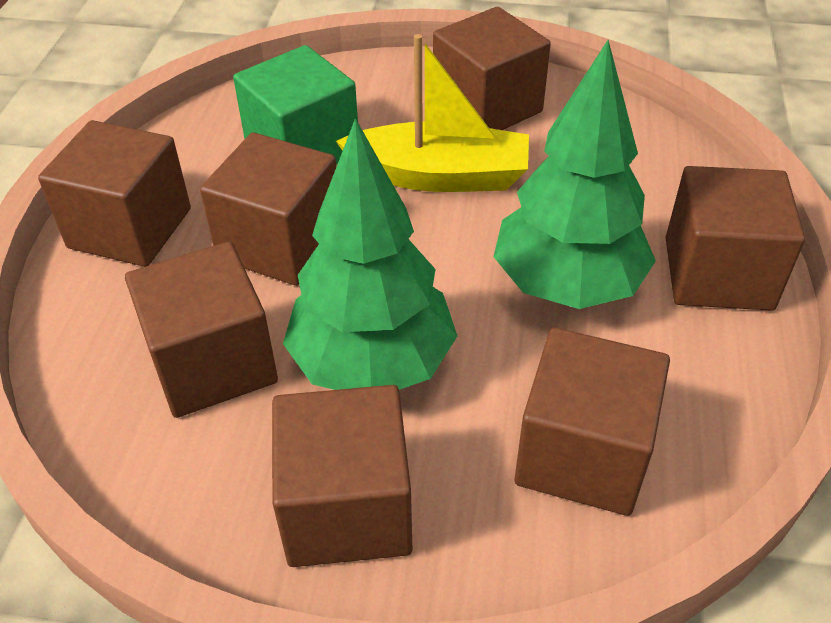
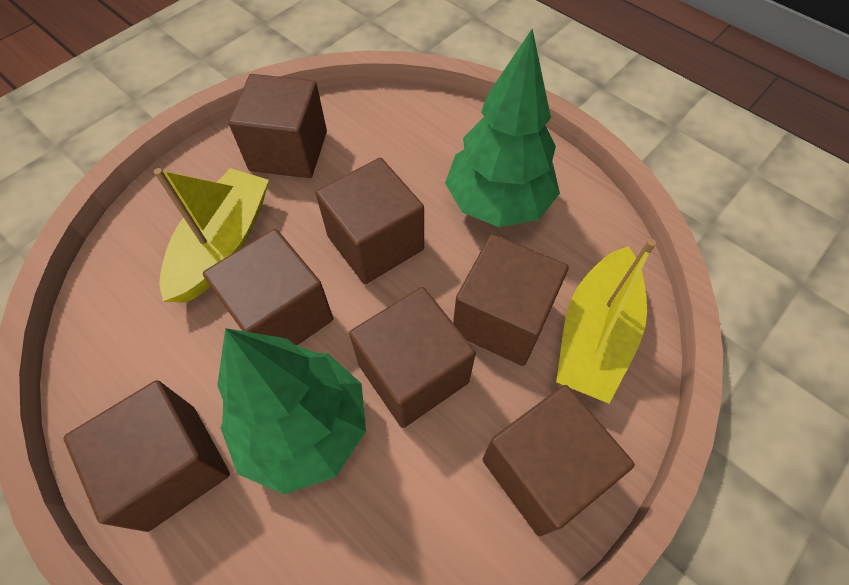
green cube: [233,45,358,164] = 1 -> none = 0
yellow boat: [336,34,529,192] = 1 -> [154,168,269,303] [556,239,656,404] = 2

